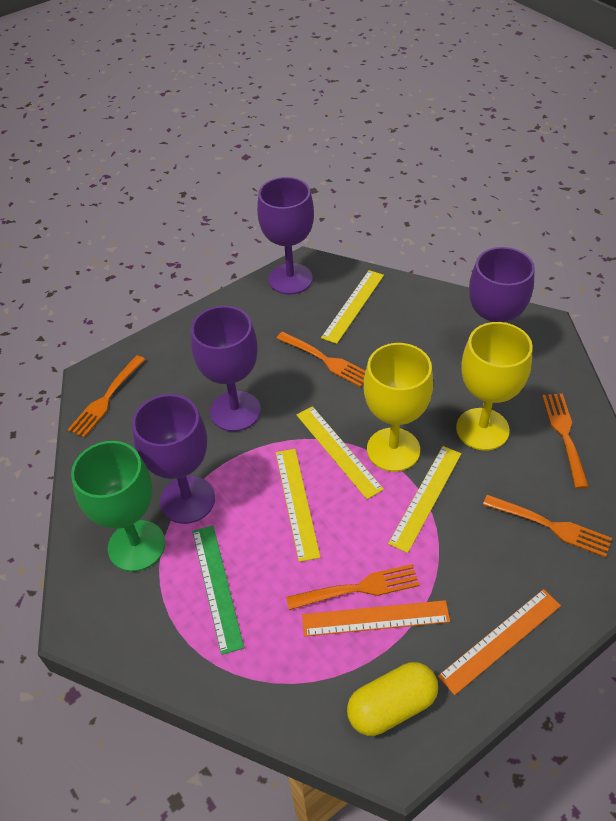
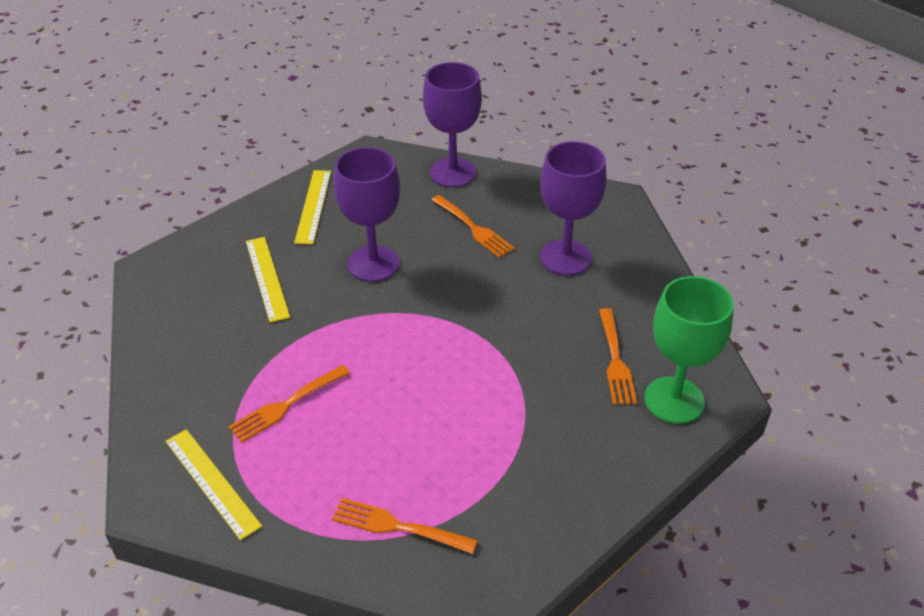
green ruler: [192,525,244,655] = 1 -> none = 0
orange fork: [68,355,146,438] [276,332,366,387] [286,564,420,610] [483,495,612,558] [542,394,589,489] = 5 -> [228,365,350,443] [332,498,478,554] [431,195,514,258] [599,308,637,405] = 4
orange ruler: [302,600,450,637] [438,589,561,695] = 2 -> none = 0
purple goblet: [132,394,215,524] [191,306,261,432] [257,177,314,295] [464,247,535,349] = 4 -> [334,147,400,282] [423,62,482,187] [540,141,607,276] = 3
yellow capsule: [347,662,438,736] = 1 -> none = 0
yellow goblet: [364,343,433,472] [456,322,533,451] = 2 -> none = 0
yellow ruler: [276,449,321,562] [297,406,384,499] [321,270,384,344] [388,446,461,553] = 4 -> [166,429,262,540] [246,237,290,322] [294,170,331,244] = 3

